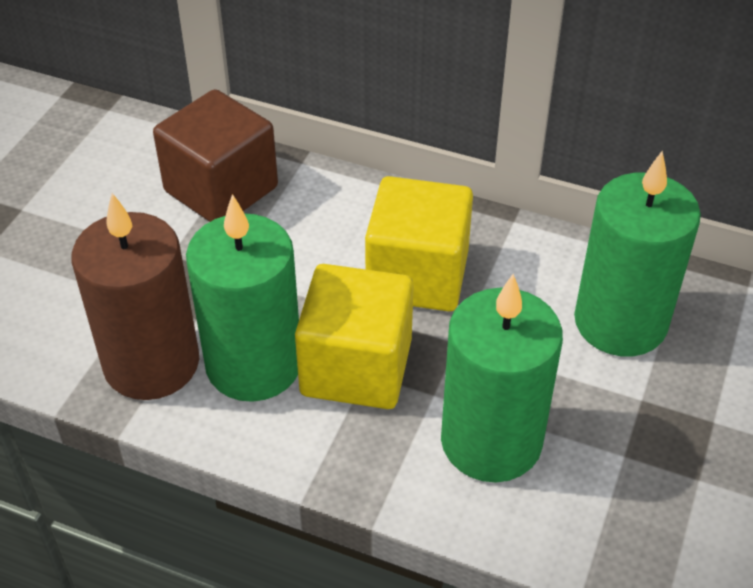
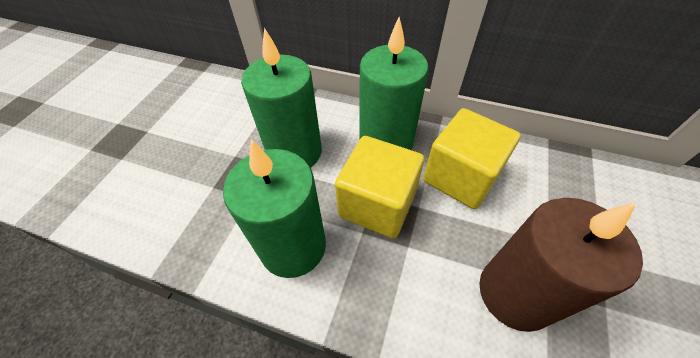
brown cube: [153,89,278,222] = 1 -> none = 0

